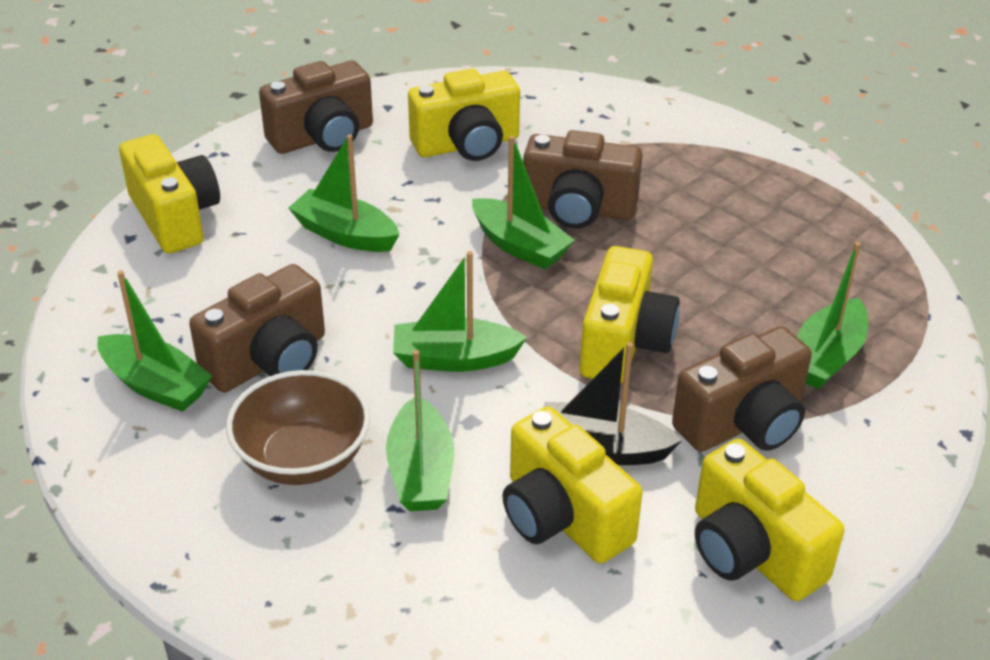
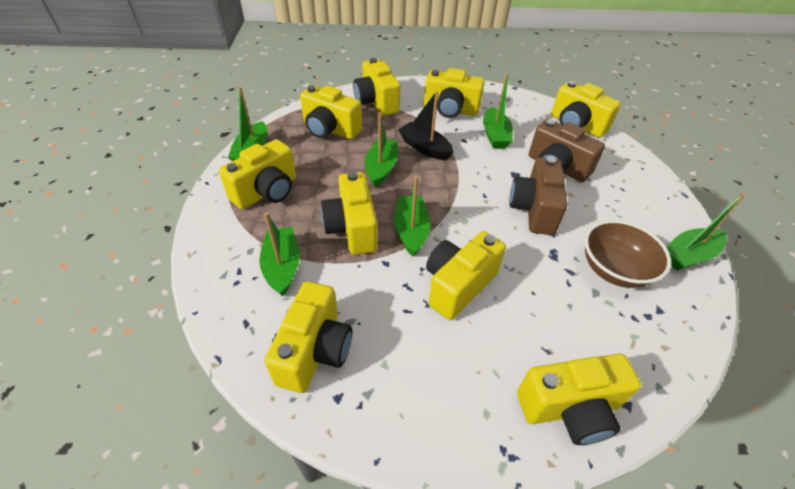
brown camera: [189,264,325,392] [259,61,373,154] [523,130,643,228] [672,326,812,452] = 4 -> [509,157,567,235] [529,119,605,182] = 2
yellow camera: [119,134,220,253] [408,69,520,161] [502,406,643,563] [580,246,680,383] [695,438,844,601] = 5 -> [219,139,296,209] [265,281,352,393] [300,86,362,139] [321,172,377,255] [353,58,401,116] [424,68,485,118] [426,231,506,320] [517,353,641,445] [551,81,621,138] = 9

